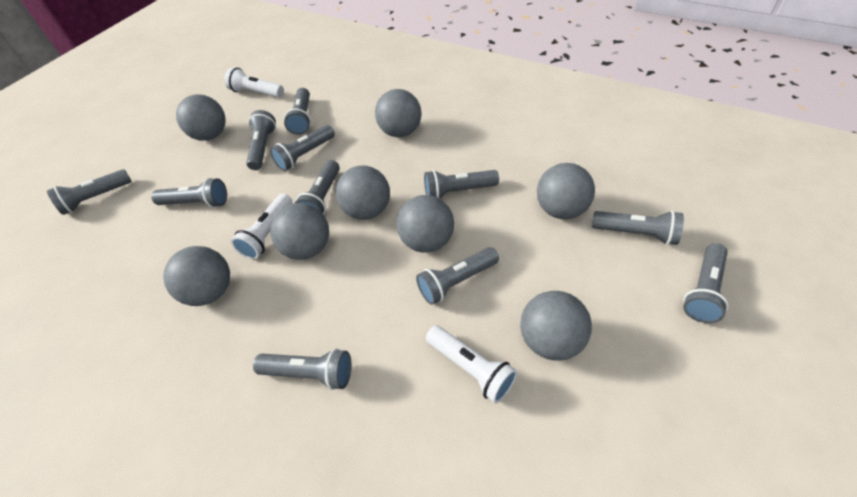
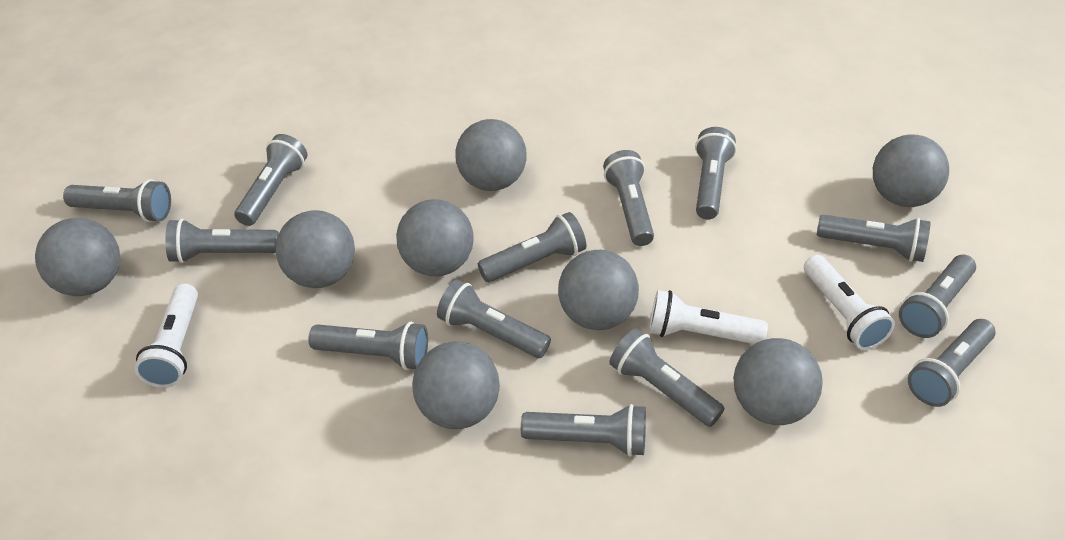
grey flashlight: [47,169,131,215] [151,178,227,208] [246,110,276,170] [253,348,351,390] [270,125,335,171] [284,88,311,135] [295,160,340,214] [416,247,499,305] [424,170,499,199] [592,211,684,245] [684,243,729,323] = 11 -> [63,179,171,222] [165,219,279,263] [234,134,307,226] [308,321,428,370] [437,279,551,358] [478,212,586,282] [521,404,646,457] [603,150,654,246] [609,329,725,427] [695,127,737,220] [817,214,931,262] [899,255,976,338] [908,319,996,407] = 13

